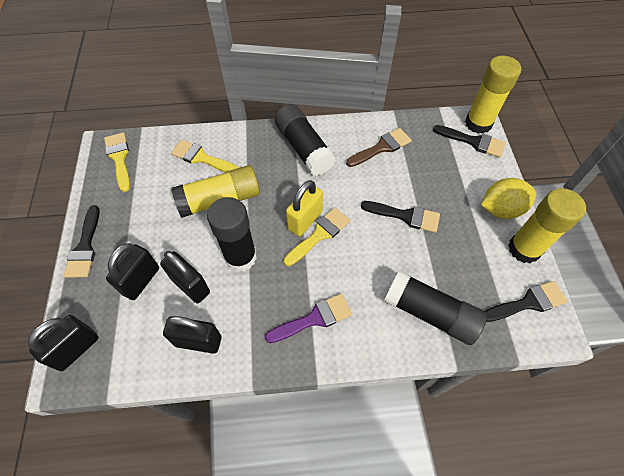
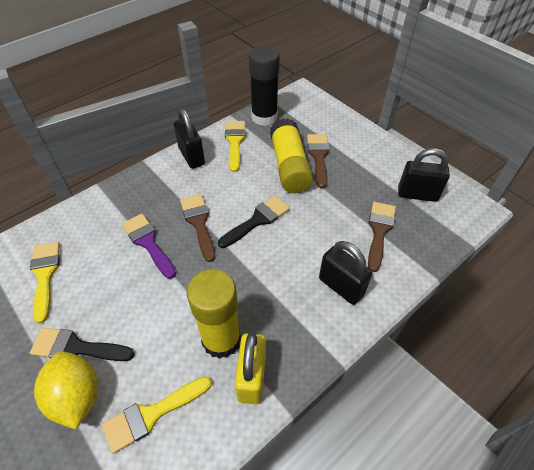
black brush: [64,205,100,278] [361,201,440,233] [433,125,506,158] [485,281,568,322] = 4 -> [30,327,135,361] [218,195,290,248] = 2
black glue stick: [207,197,257,272] [275,104,336,176] [384,270,487,345] = 3 -> [249,46,280,126] = 1
black padlock: [28,315,99,371] [106,243,159,300] [160,251,210,303] [163,316,222,354] = 4 -> [174,108,205,169] [319,241,372,305] [398,148,450,202] = 3
brown brush: [346,128,412,167] = 1 -> [180,194,215,262] [307,134,329,189] [368,202,396,272] = 3
yellow glue stick: [171,165,260,218] [465,56,521,134] [508,188,586,263] = 3 -> [187,269,241,359] [270,118,313,193] = 2

